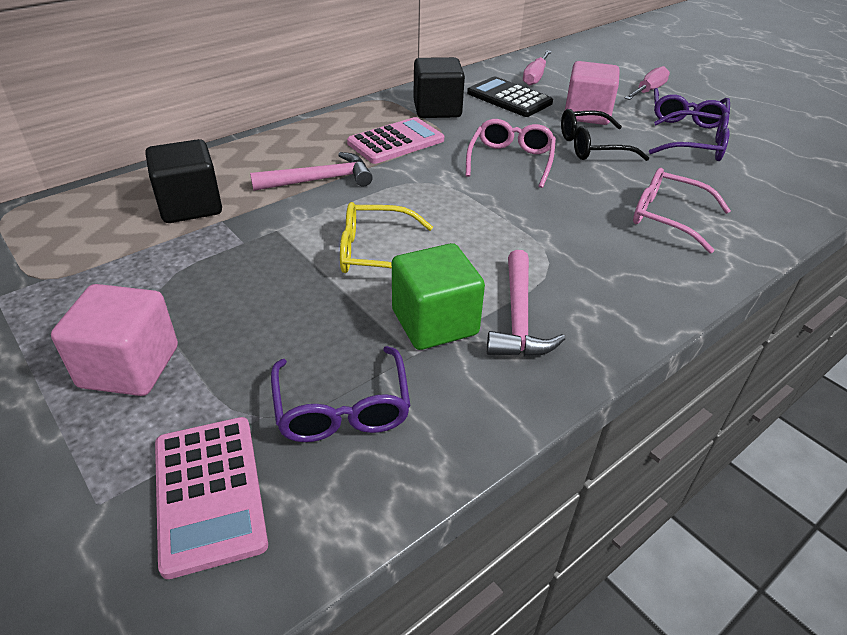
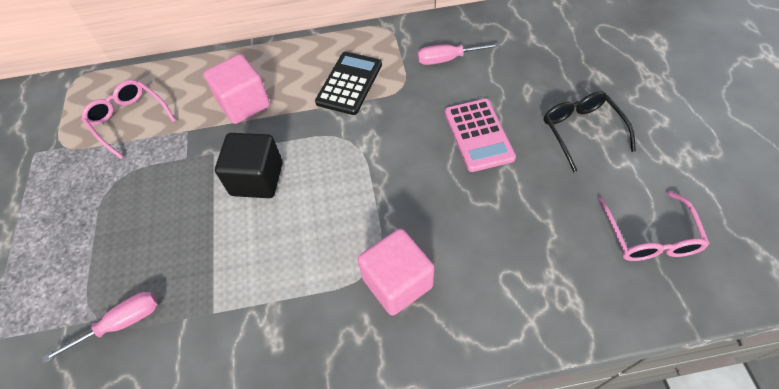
black cube: [145,139,222,223] [413,57,465,118] = 2 -> [215,133,283,198] = 1
green cube: [392,243,485,350] = 1 -> none = 0
pink calculator: [155,417,268,579] [347,117,444,164] = 2 -> [445,99,516,172] = 1
pink hammer: [250,152,373,191] [487,250,565,357] = 2 -> none = 0
purple glasses: [271,346,411,442] [649,110,730,161] [654,88,730,128] = 3 -> none = 0
yellow glasses: [340,202,433,273] = 1 -> none = 0

